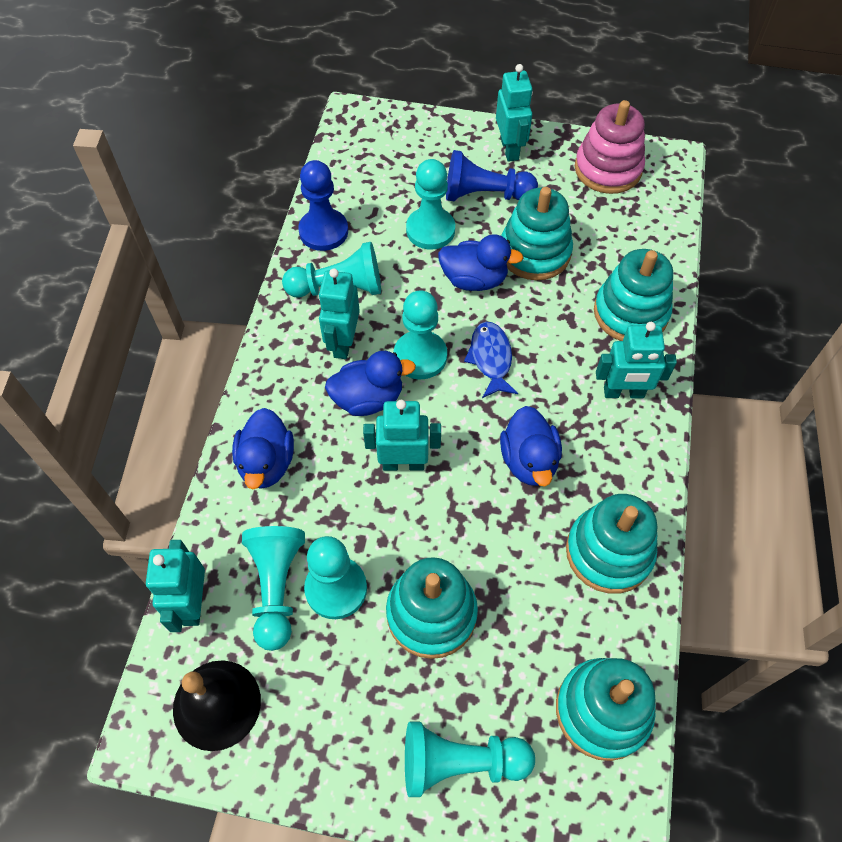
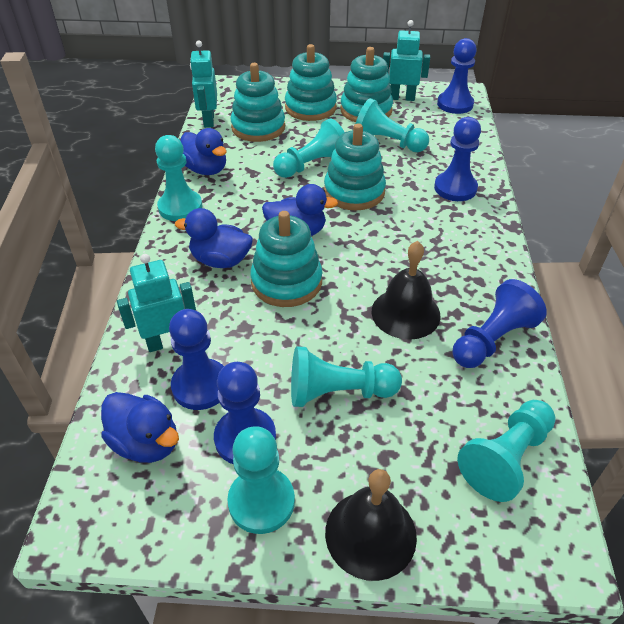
black bell: [173,660,261,751] = 1 -> [325,469,417,581] [372,241,441,340] = 2
blue fish: [464,322,518,398] = 1 -> none = 0
blue pawn: [298,160,348,251] [446,150,538,201] = 2 -> [169,309,224,410] [214,362,276,464] [434,117,481,201] [437,38,477,114] [452,279,547,368] = 5
pink stacking toy: [575,100,645,194] = 1 -> none = 0
turquoise robot: [146,540,205,632] [318,268,360,359] [363,400,441,471] [496,64,533,162] [596,322,677,398] = 5 -> [117,254,196,352] [190,40,217,128] [383,20,430,101] = 3

